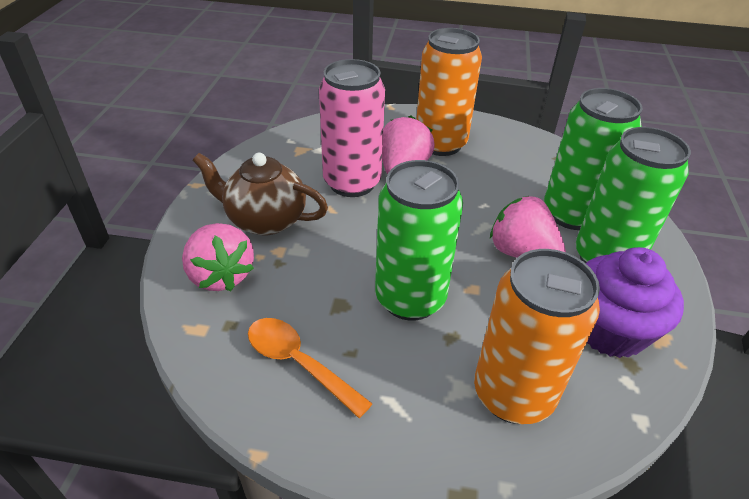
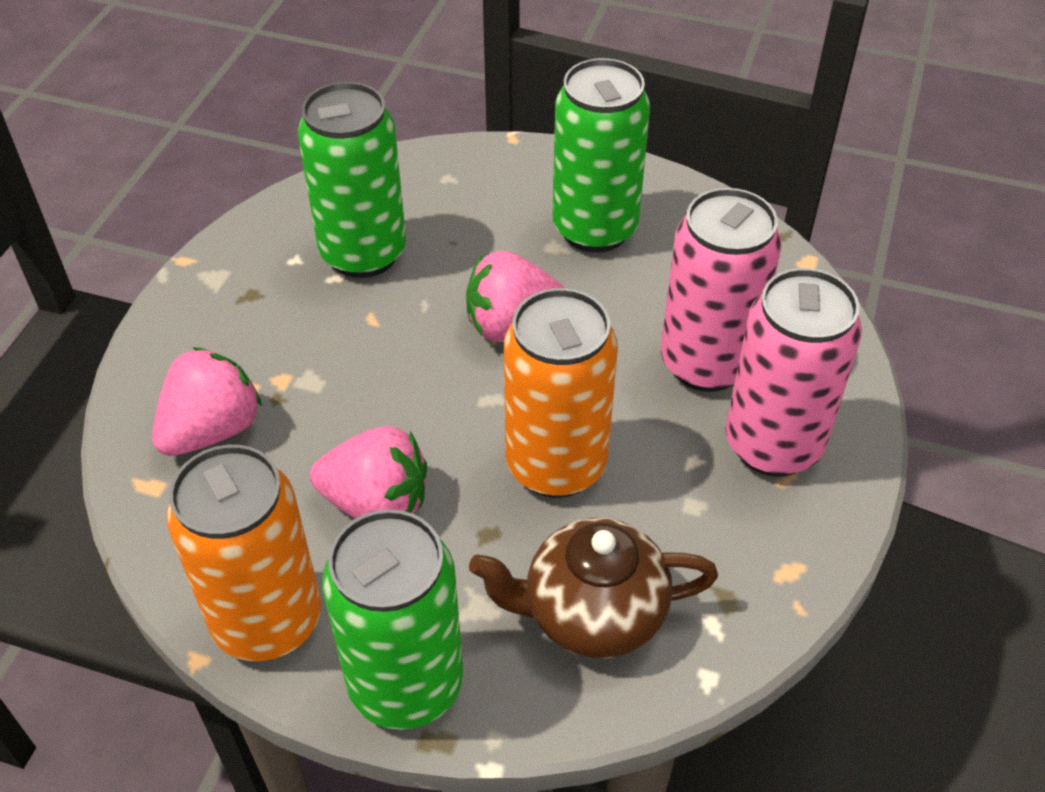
orange spoon: [248,318,373,418] = 1 -> none = 0
pink can: [319,59,385,197] = 1 -> [661,188,782,392] [725,268,862,476] = 2
purple cupcake: [586,247,684,358] = 1 -> none = 0

